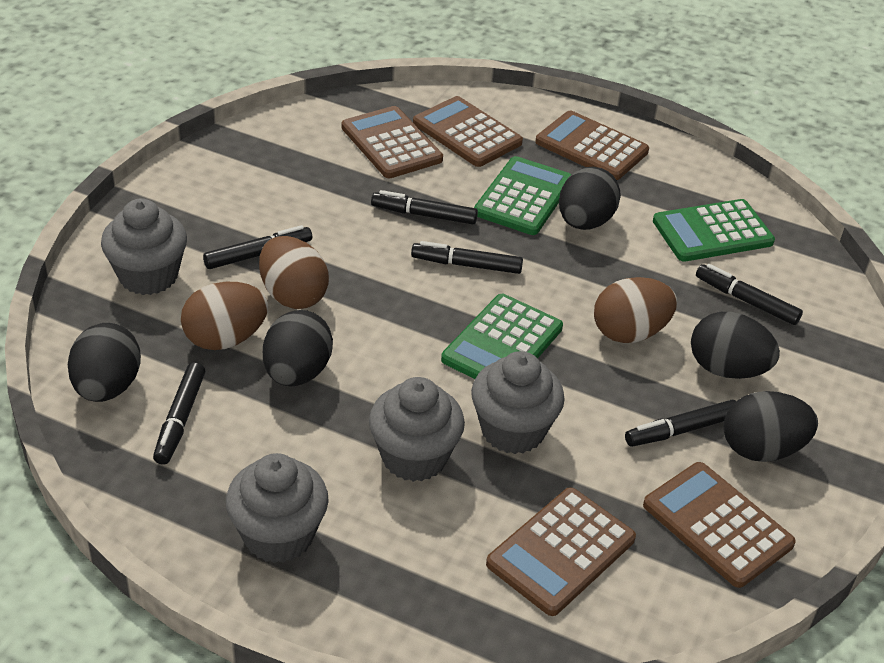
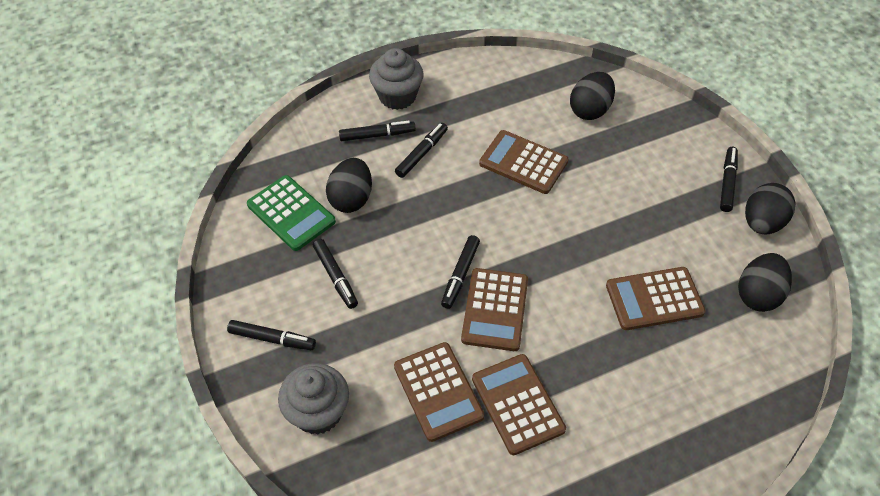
black egg: [68,323,141,402] [263,310,333,387] [559,167,621,230] [691,312,780,379] [723,391,818,462] = 5 -> [326,158,372,213] [570,72,615,120] [738,253,792,312] [745,183,796,235] = 4
brown egg: [181,282,268,350] [259,236,329,309] [594,277,677,343] = 3 -> none = 0
green calculator: [441,294,563,379] [474,156,571,235] [653,199,775,262] = 3 -> [247,175,336,251] = 1
grey cupcake: [101,199,187,295] [226,453,329,563] [369,377,465,482] [471,351,565,454] = 4 -> [278,363,349,435] [369,48,424,110] = 2

